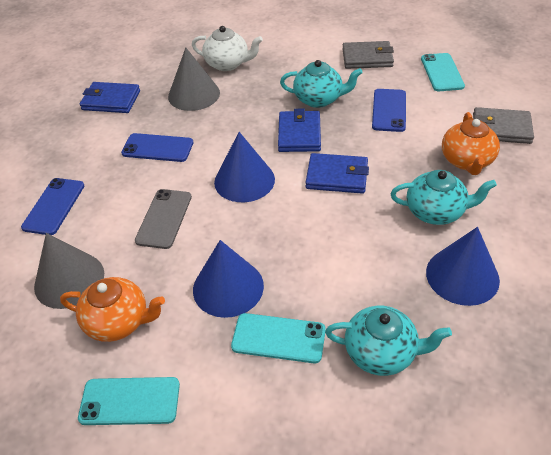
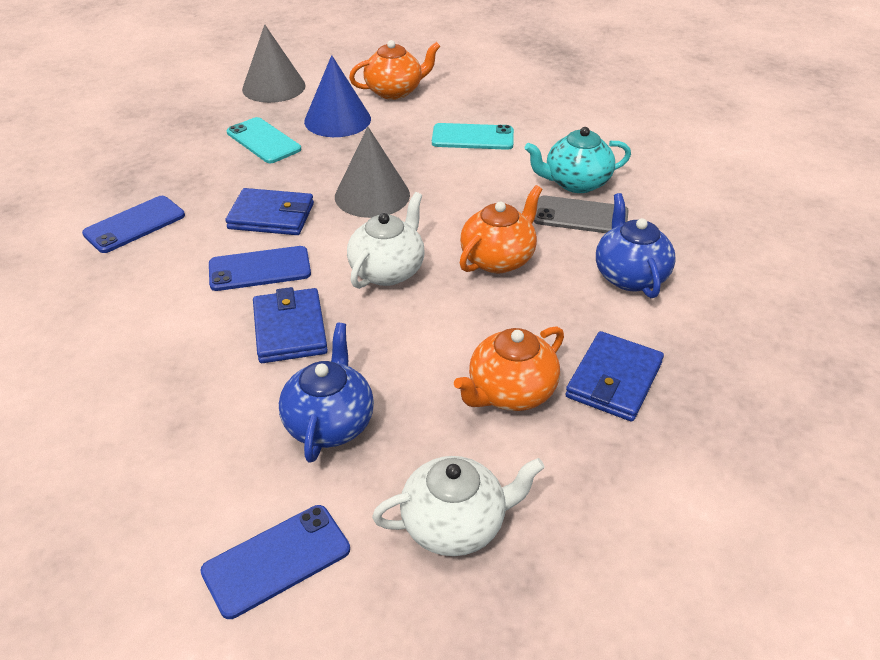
blue cone: [193,240,264,318] [214,132,275,202] [426,227,500,306] = 3 -> [304,55,371,137] = 1
blue teapot: none = 0 -> [279,323,374,463] [596,193,676,298] = 2
grey wallet: [342,41,394,69] [473,107,534,144] = 2 -> none = 0
orange teapot: [60,277,165,342] [442,112,500,175] = 2 -> [349,40,441,100] [454,326,564,411] [460,185,542,274] = 3
turquoise phone: [78,377,180,425] [231,313,326,363] [421,53,465,91] = 3 -> [227,117,301,163] [432,123,514,150] = 2
turquoise teapot: [280,60,363,108] [325,306,452,376] [391,170,497,225] = 3 -> [524,127,631,193] = 1
white teapot: [192,26,263,71] = 1 -> [347,192,425,289] [372,456,545,556] = 2

